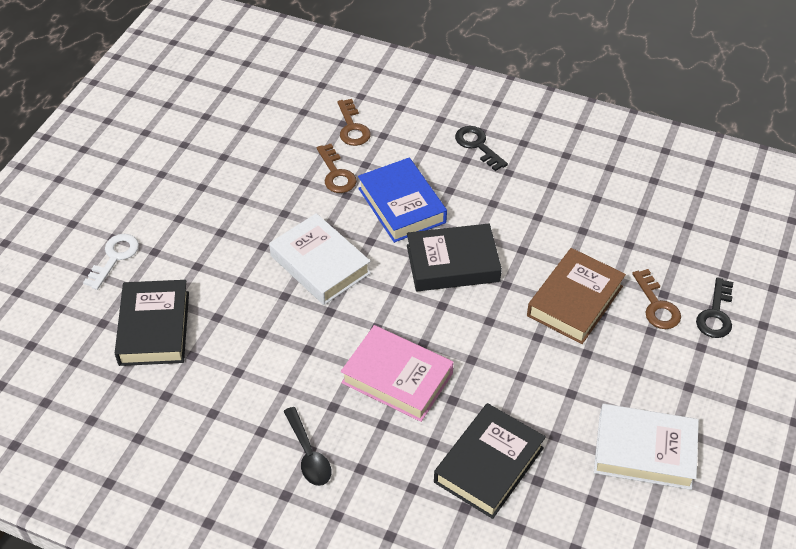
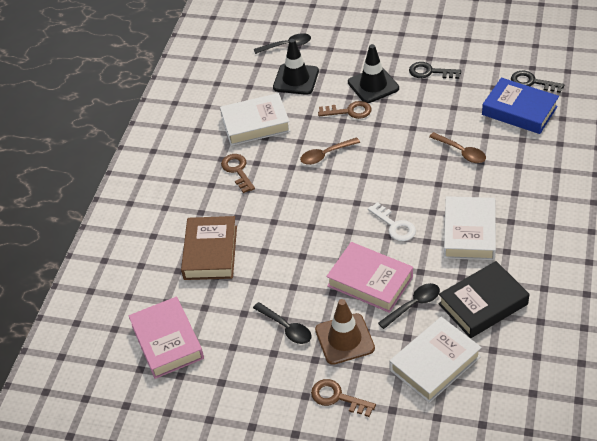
black book: [115,280,189,366] [407,224,502,291] [434,403,546,519] = 3 -> [438,261,529,338] = 1
black spoon: [283,407,331,486] = 1 -> [253,302,312,344] [254,33,311,54] [378,283,440,329] = 3
black traffic cone: none = 0 -> [273,39,319,95] [348,44,399,103] = 2
brown spoon: none = 0 -> [300,137,360,165] [429,132,486,163] = 2
brown traffic cone: none = 0 -> [315,299,375,365] = 1
pink book: [341,325,454,422] = 1 -> [129,297,204,379] [326,242,413,313] = 2
white book: [269,213,371,305] [594,404,699,490] = 2 -> [220,93,291,146] [389,317,482,403] [444,196,496,260] = 3

